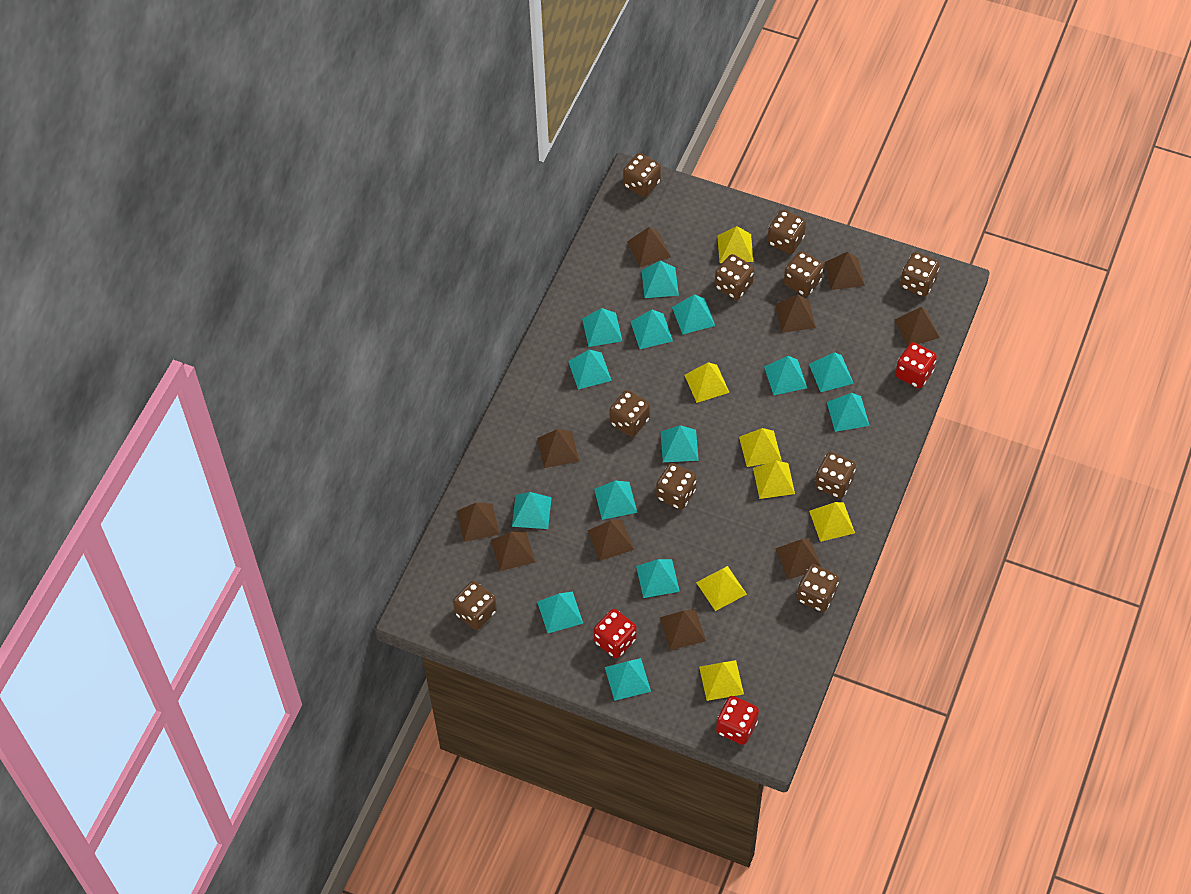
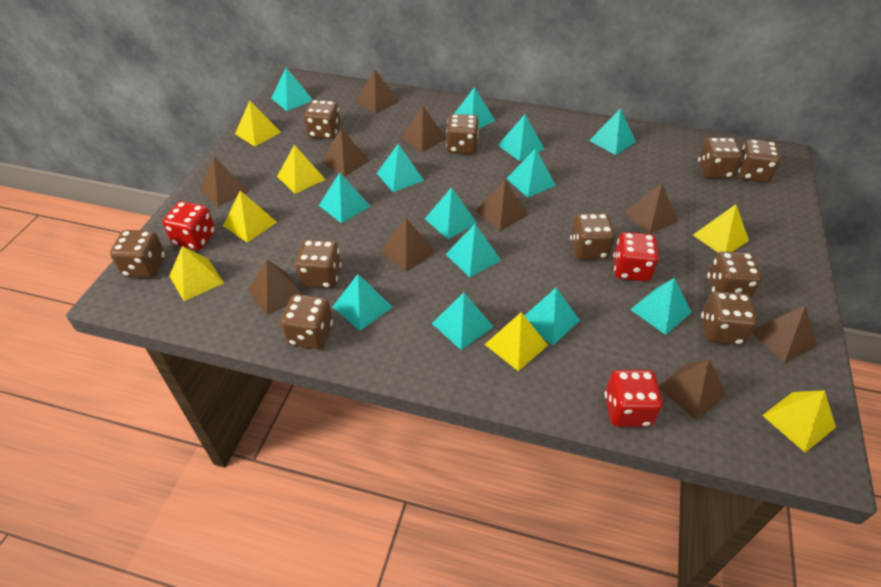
turquoise pyramid: [512,492,552,529] [537,592,583,633] [568,349,612,389] [582,308,622,347] [594,481,637,520] [605,658,651,701] [630,310,673,349] [636,559,680,598] [641,260,679,298] [661,425,699,462] [672,294,715,335] [764,356,807,395] [809,352,854,392] [827,393,870,432] = 14 -> [271,68,313,111] [319,172,370,223] [333,274,393,331] [377,144,424,192] [425,187,478,239] [432,292,493,350] [446,224,501,277] [454,87,495,129] [498,115,544,161] [506,148,556,198] [524,288,580,345] [589,108,636,155] [630,278,692,335] = 13

